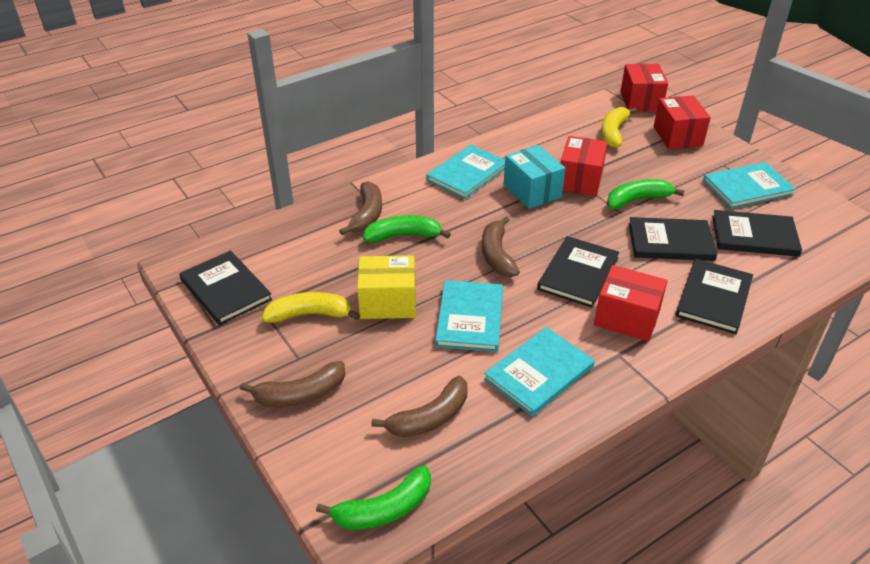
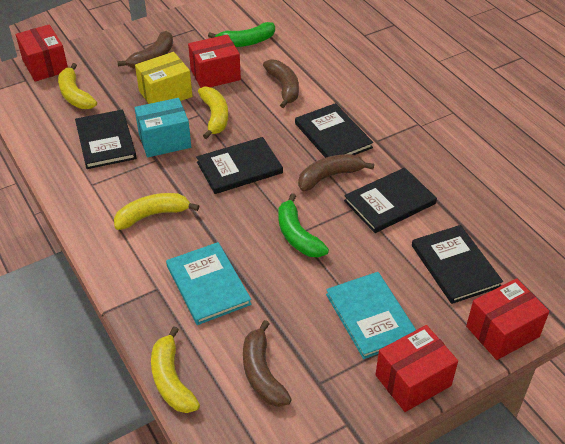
green banana: [316,466,431,530] [363,215,451,242] [607,179,685,209] = 3 -> [208,22,275,47] [278,193,329,257] = 2
turquoise book: [426,144,505,199] [435,280,503,352] [484,327,595,416] [703,162,796,209] = 4 -> [166,242,252,325] [326,272,416,359] = 2
yellow banana: [262,292,360,323] [601,107,637,148] = 2 -> [58,63,97,109] [114,193,199,230] [151,326,200,413] [198,86,228,139] = 4

